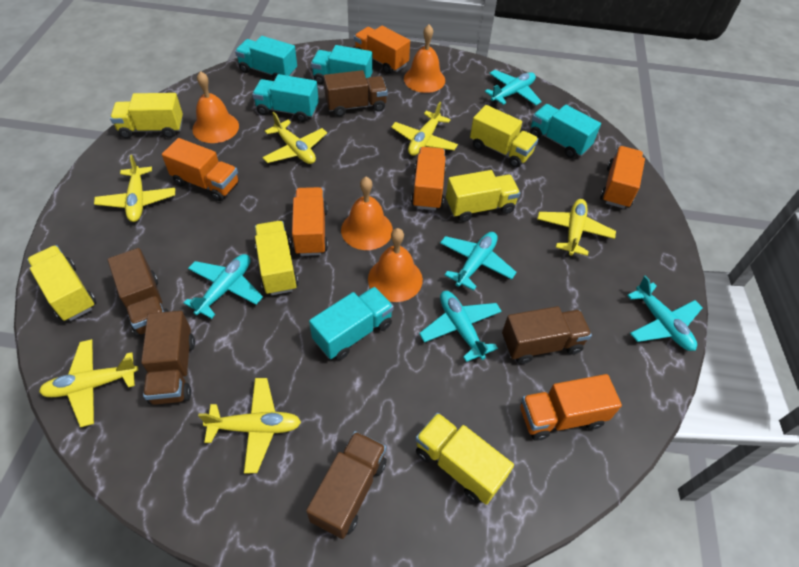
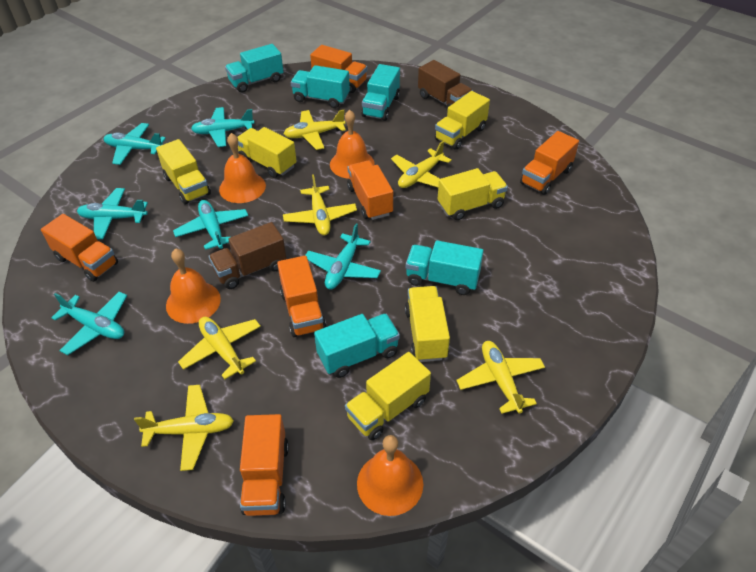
brown truck: [108,248,169,336] [141,311,195,405] [306,431,387,539] [324,70,388,117] [502,306,592,364] = 5 -> [209,222,286,289] [418,60,473,111] = 2
turquoise plane: [184,254,263,319] [419,291,502,362] [440,232,516,290] [485,70,542,105] [627,275,703,351] = 5 -> [51,291,127,355] [77,188,148,239] [104,123,166,165] [173,200,248,250] [191,107,254,147] [305,224,381,289] = 6

